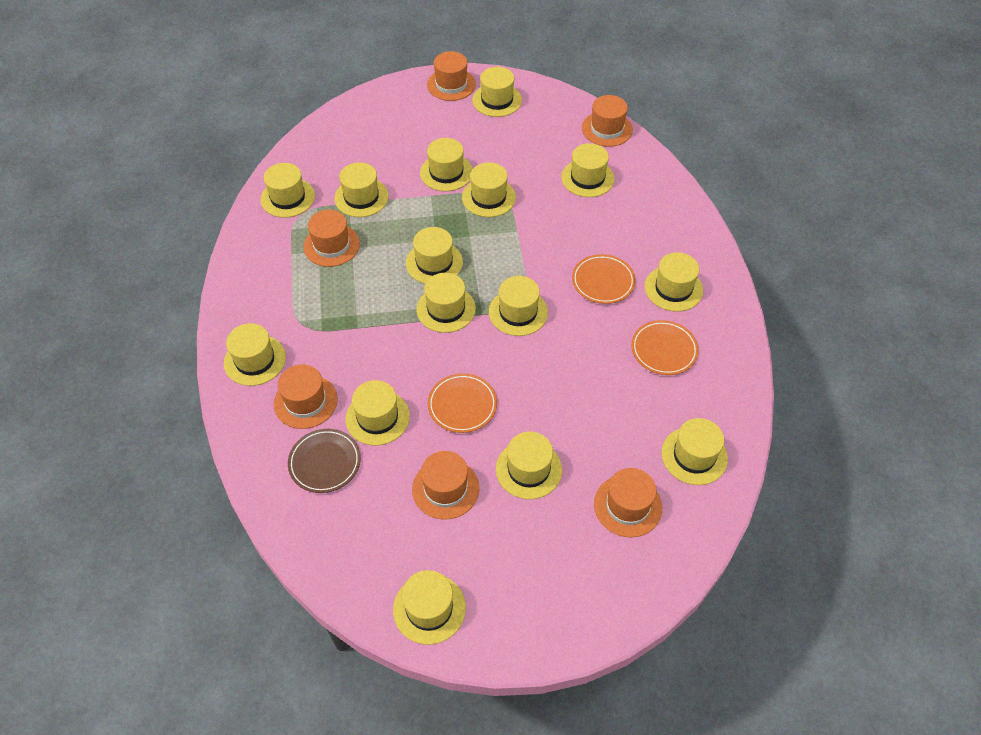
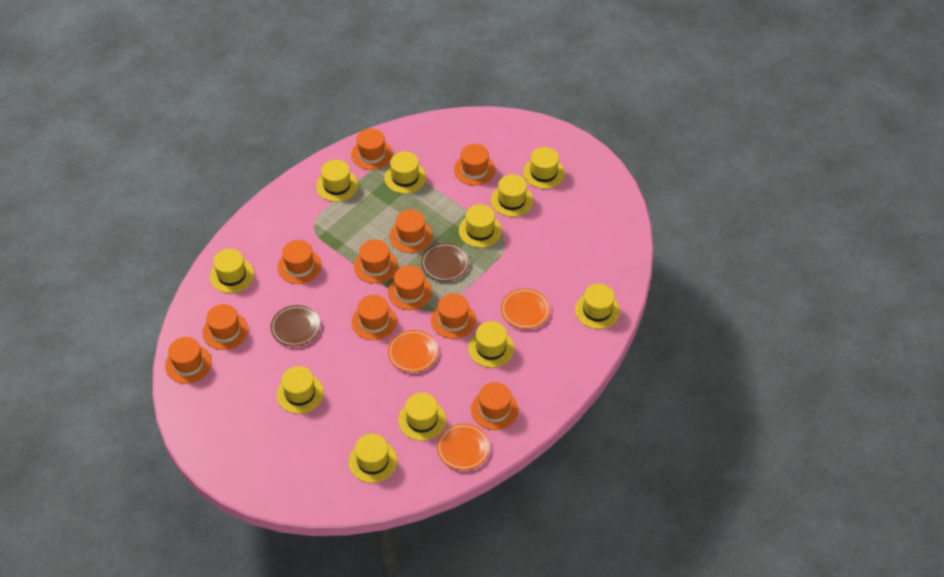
brown plate: [288,429,361,493] = 1 -> [271,305,320,346] [421,243,469,281] = 2
orange hat: [274,364,338,429] [303,210,360,267] [412,451,480,520] [427,51,476,101] [582,95,633,147] [594,468,662,537] = 6 -> [165,337,212,384] [203,304,248,350] [278,240,322,284] [351,128,393,170] [352,295,397,340] [354,239,398,284] [388,265,432,310] [389,209,433,253] [431,293,476,339] [454,144,495,186] [471,382,518,430] = 11
yellow hat: [224,323,286,386] [260,163,315,218] [334,162,389,217] [345,380,410,445] [393,570,466,645] [406,227,463,284] [416,273,476,333] [420,138,473,191] [462,162,516,217] [472,67,522,117] [489,276,548,336] [496,432,562,499] [561,143,615,197] [645,252,703,312] [661,418,728,485] = 15 -> [210,249,254,293] [276,366,324,414] [316,160,358,202] [349,434,398,483] [384,152,426,194] [398,393,446,441] [459,204,502,248] [468,321,514,368] [491,174,533,217] [523,147,565,189] [575,284,620,329] = 11

